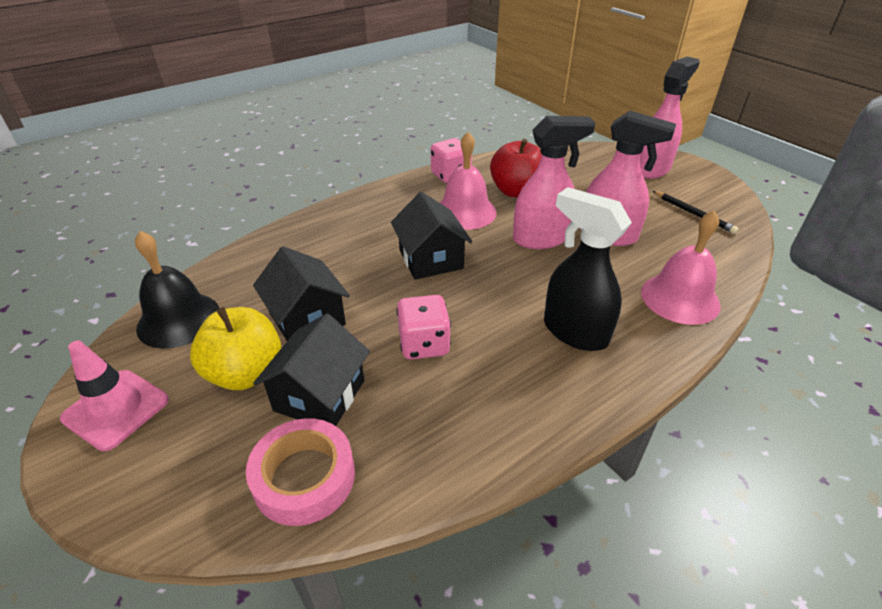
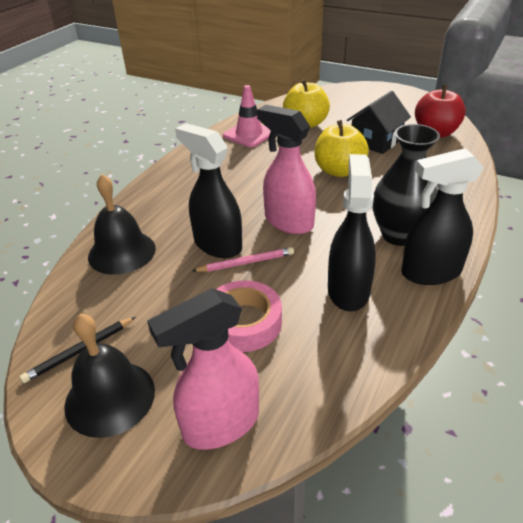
black bell: [135,231,219,349] = 1 -> [64,314,155,438] [88,174,156,275] = 2
black house: [253,246,350,341] [253,313,370,426] [391,192,472,280] = 3 -> [347,91,411,154] = 1
black spray bottle: [544,187,632,351] = 1 -> [175,123,242,258] [328,154,376,311] [401,148,484,285] = 3
black vase: none = 0 -> [373,124,440,246] = 1
pink bell: [440,132,497,230] [641,211,721,325] = 2 -> none = 0
pink dice: [396,295,451,359] [431,138,472,183] = 2 -> none = 0
pink pencil: none = 0 -> [192,247,294,272] = 1
pink spray bottle: [513,116,595,249] [581,111,676,246] [640,57,700,179] = 3 -> [147,288,259,450] [257,105,316,234] = 2
yellow apple: [190,307,282,390] = 1 -> [283,79,330,128] [315,120,369,177] = 2

